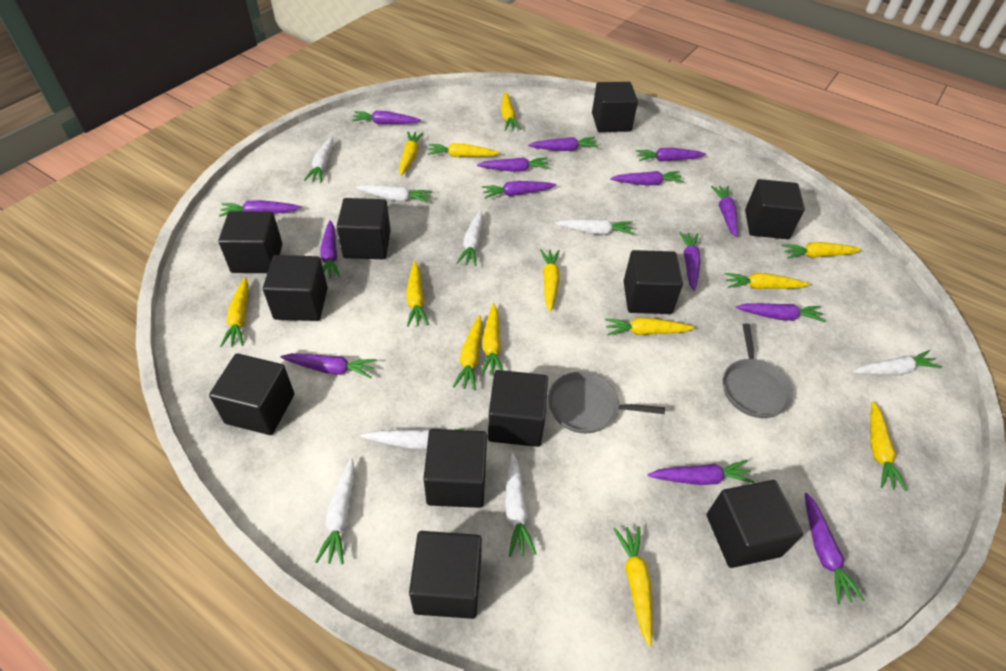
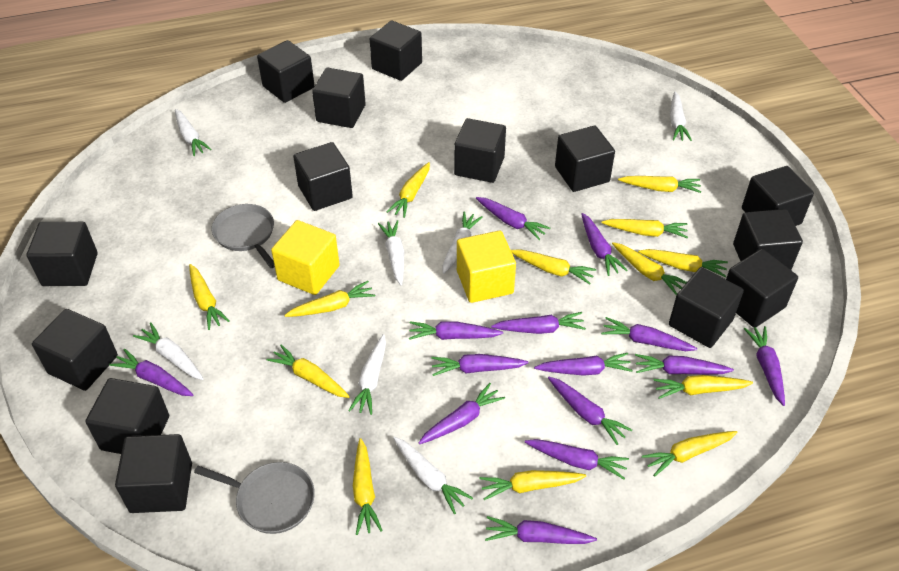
black cube: [209,354,295,435] [218,211,283,273] [263,255,328,321] [336,198,391,259] [409,531,482,619] [423,429,487,508] [488,370,548,447] [592,82,638,132] [624,250,683,314] [706,480,803,568] [745,179,805,239] = 11 -> [27,222,98,286] [32,309,118,391] [85,378,169,454] [115,434,192,513] [257,40,315,103] [293,142,353,211] [312,68,366,128] [370,20,422,81] [454,118,506,183] [555,126,615,192] [669,267,744,348] [726,249,798,327] [733,209,803,270] [742,166,814,226] = 14
white carrot: [304,136,333,182] [315,458,355,564] [356,185,432,203] [361,428,464,449] [457,210,483,266] [505,453,536,557] [555,219,634,235] [853,350,942,375] = 8 -> [133,322,204,380] [175,109,212,156] [348,334,386,415] [378,220,404,285] [393,437,473,514] [443,212,483,274] [670,92,692,141] = 7
yellow cube: none = 0 -> [271,220,340,295] [457,230,516,303] = 2

